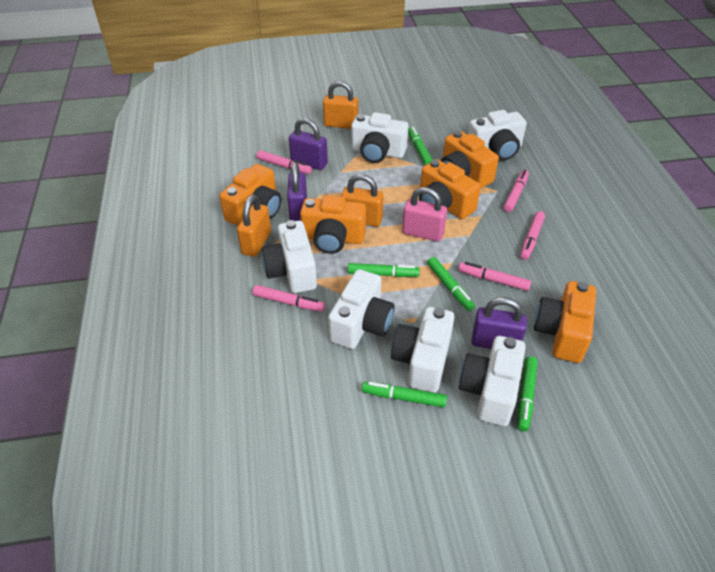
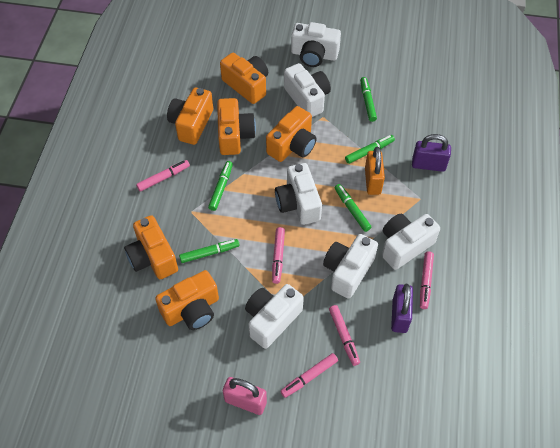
orange camera: [219,164,281,226] [300,195,366,254] [419,159,481,219] [441,131,499,188] [534,281,596,363] = 5 -> [124,215,178,279] [155,270,219,330] [167,87,213,145] [217,98,256,155] [220,53,268,104] [266,106,316,162] = 6
orange padlock: [237,194,271,257] [323,81,359,129] [341,174,384,227] = 3 -> [365,147,385,195] = 1
purple padlock: [287,162,307,221] [289,118,328,170] [471,297,527,349] = 3 -> [391,284,413,333] [412,134,451,172] = 2

